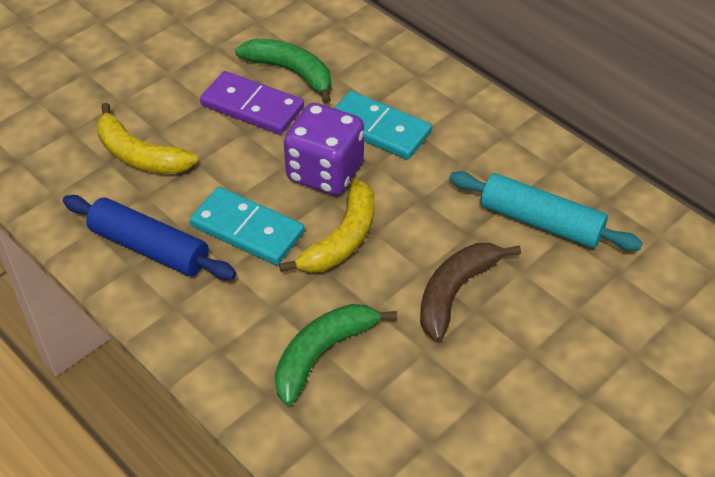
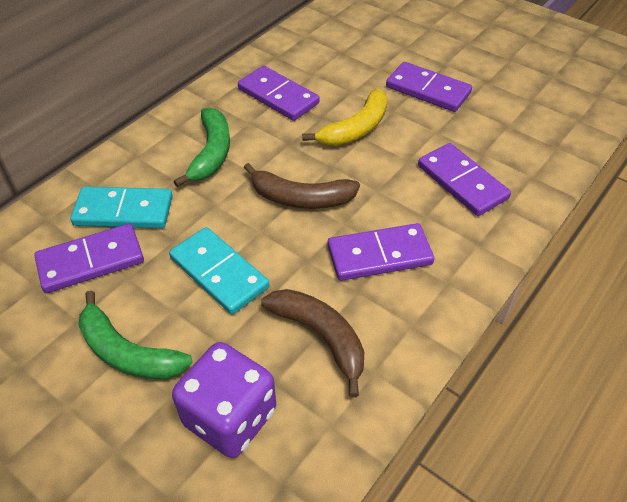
blue rolling pin: [63,195,236,280] = 1 -> none = 0
brown banana: [420,243,521,342] = 1 -> [244,163,360,209] [261,289,364,397] = 2
purple domino: [200,71,304,135] = 1 -> [34,224,144,293] [238,66,319,121] [328,223,434,281] [386,62,472,112] [418,143,511,216] = 5
turquoise rolling pin: [449,171,643,251] = 1 -> none = 0
yellow banana: [97,103,198,174] [279,179,374,273] = 2 -> [302,88,387,146] = 1

